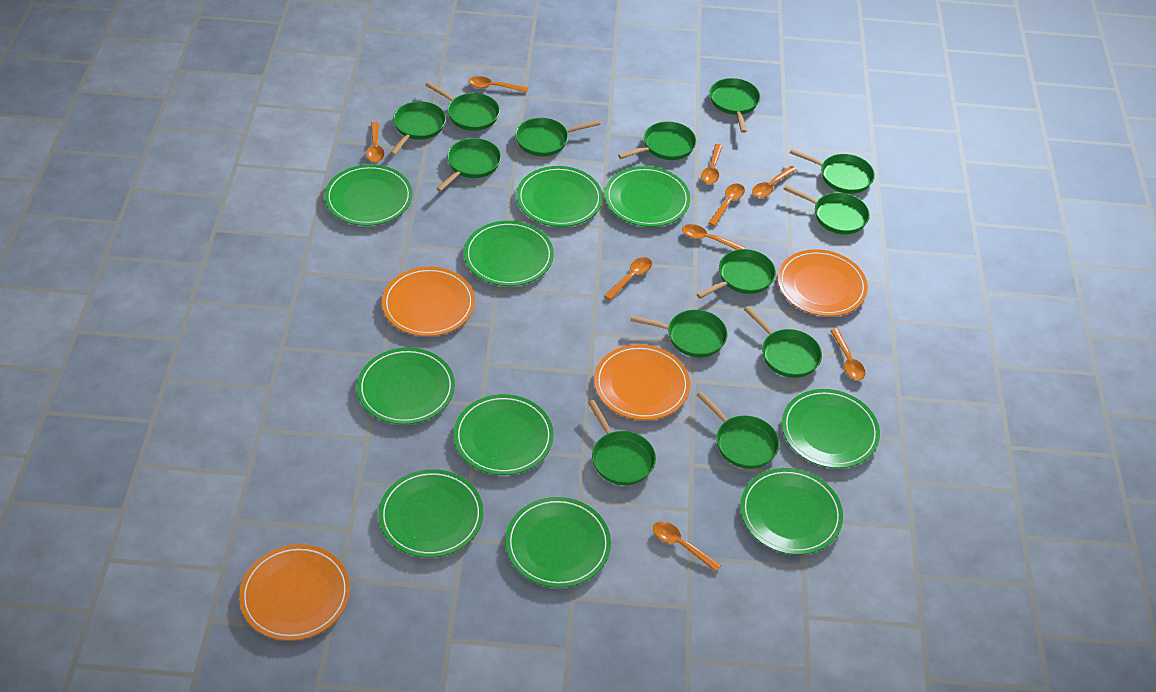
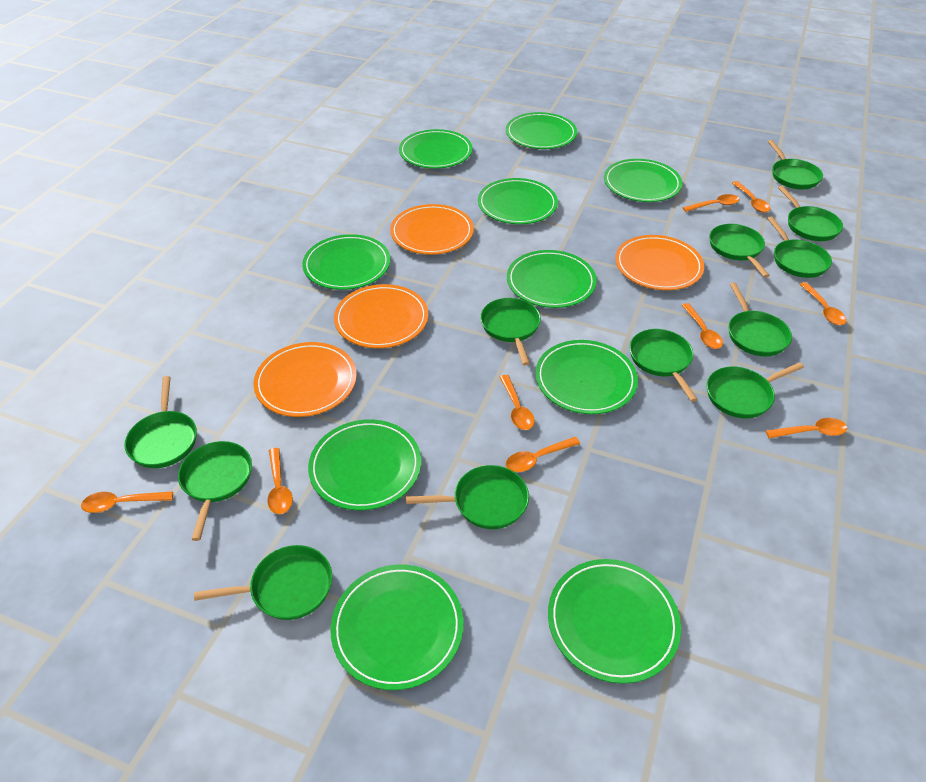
green pan: [390,101,446,155] [425,82,500,131] [436,138,501,191] [515,118,600,156] [588,400,656,485] [618,122,696,160] [630,310,728,357] [697,249,776,299] [697,391,779,469] [710,78,760,133] [744,306,822,378] [783,185,870,234] [790,149,875,194] = 13 -> [124,376,197,468] [178,441,252,541] [194,545,332,620] [406,465,529,529] [480,298,541,365] [630,329,698,402] [707,362,804,418] [709,224,770,278] [729,283,792,356] [767,216,832,278] [768,140,823,189] [778,186,843,241] = 12

